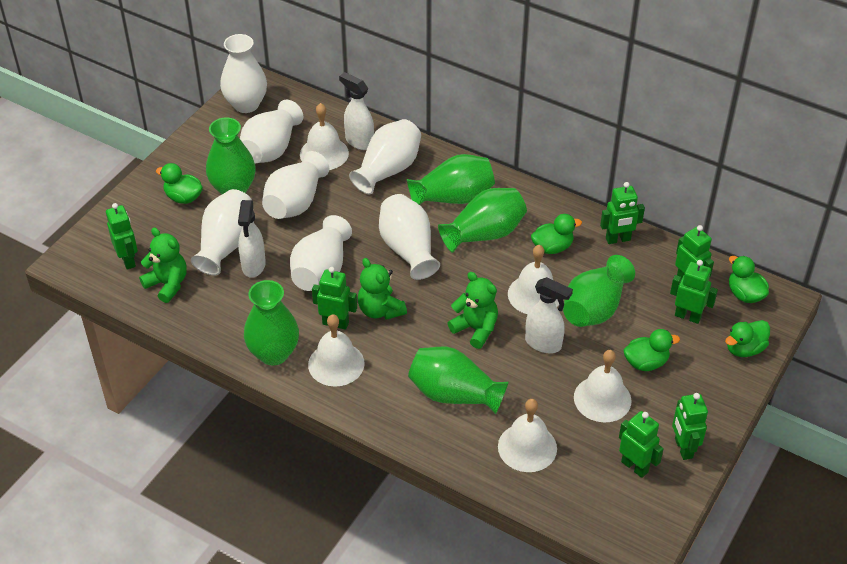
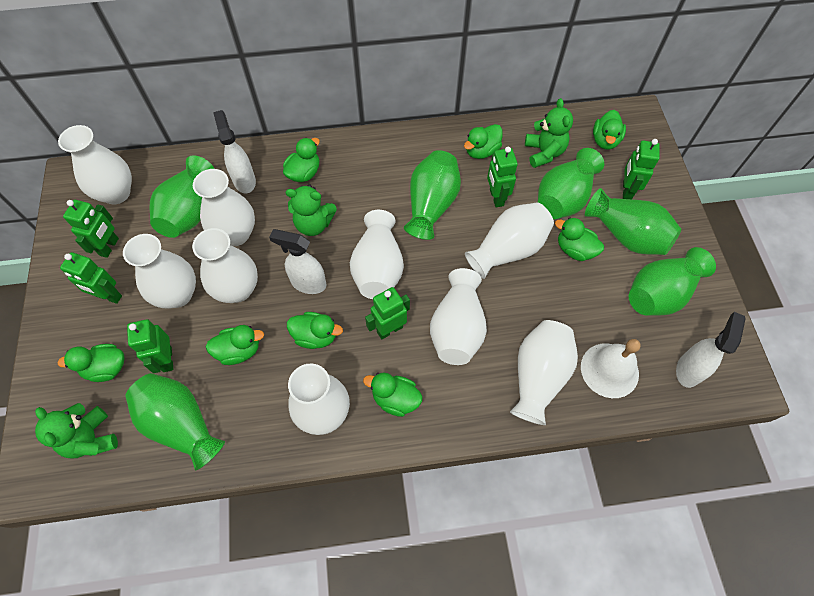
green duck: [156,163,203,204] [531,214,582,254] [624,329,680,371] [725,320,770,357] [729,256,769,303] = 5 -> [57,344,125,382] [206,325,264,365] [283,138,320,182] [287,312,343,349] [363,373,422,417] [464,124,503,159] [555,218,604,261] [593,110,626,150] = 8
green robot: [106,203,138,270] [312,267,357,330] [600,182,645,244] [619,411,664,478] [670,260,718,324] [672,393,708,460] [675,225,714,280] = 7 -> [60,252,122,304] [63,200,119,258] [127,319,173,373] [365,287,410,339] [487,147,518,207] [623,139,660,199] = 6
white bell: [300,103,349,170] [308,314,365,387] [498,399,557,472] [508,245,559,314] [574,350,632,422] = 5 -> [581,339,641,398] = 1
white vase: [191,189,252,275] [220,34,267,113] [240,100,303,163] [262,151,329,219] [290,215,352,291] [349,119,421,194] [379,194,440,280] = 7 -> [58,125,132,205] [123,234,196,308] [192,228,258,303] [193,169,255,246] [288,364,350,435] [350,210,404,299] [430,268,487,365] [465,202,554,279] [510,320,578,425] = 9

